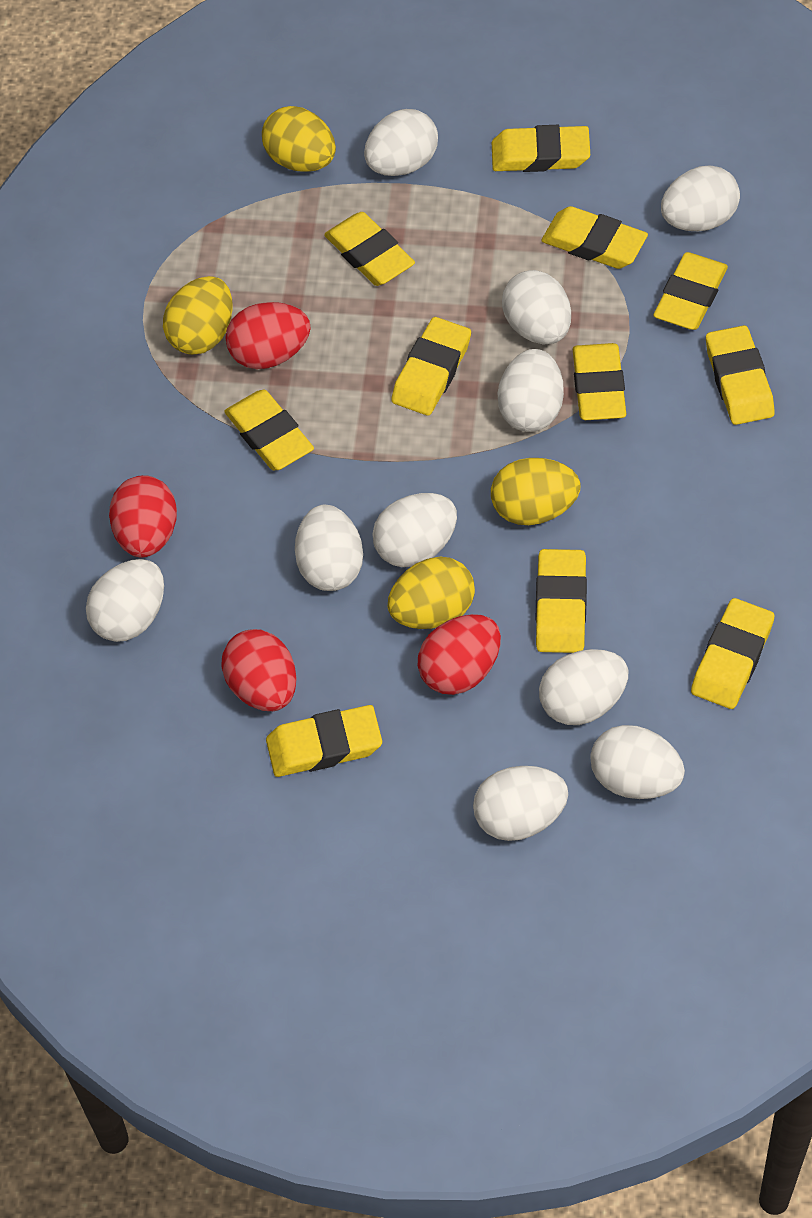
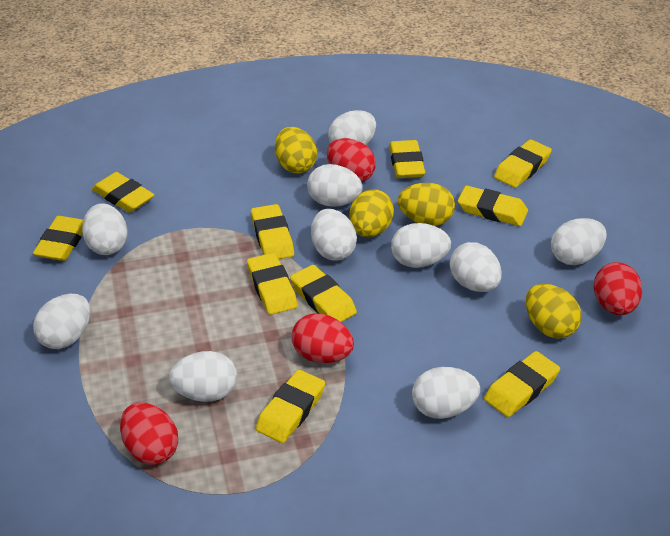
yellow eraser: [224,390,314,470] [266,705,382,777] [324,212,415,286] [391,317,471,416] [492,125,590,172] [536,549,587,653] [541,206,648,269] [573,343,626,420] [653,252,728,330] [691,598,775,709] [706,325,775,425] = 11 -> [33,216,83,261] [92,172,154,213] [247,253,298,315] [251,204,294,259] [256,370,325,443] [290,265,357,322] [389,140,425,178] [458,186,528,226] [484,351,560,417] [494,139,552,188] = 10

